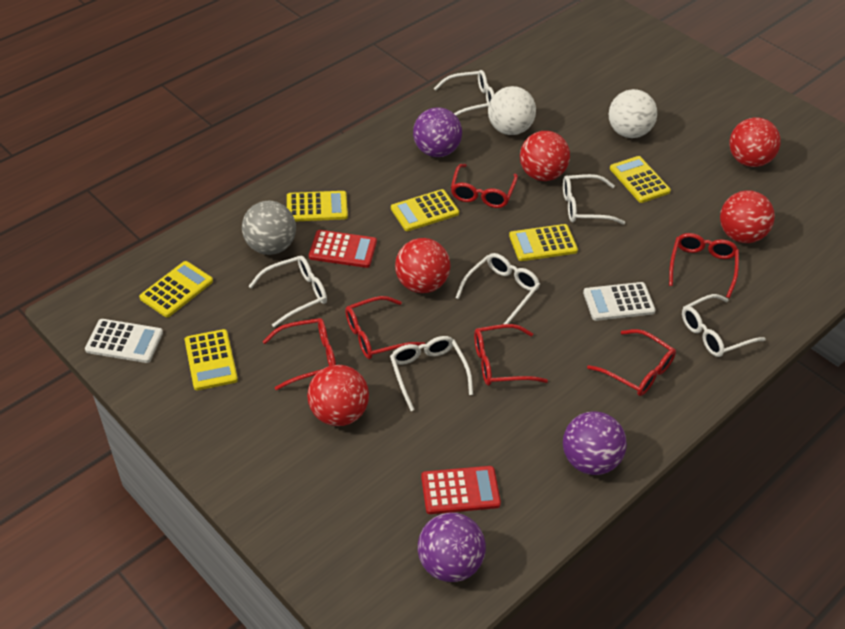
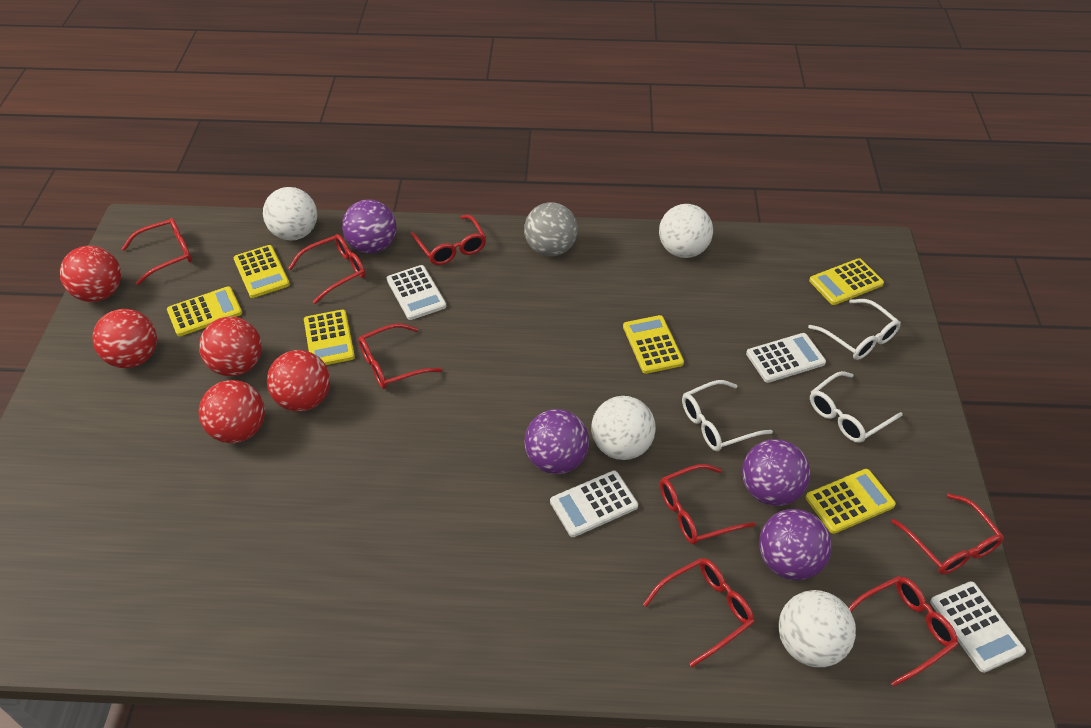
purple ball: [413,107,462,157] [418,513,486,582] [563,411,627,475] = 3 -> [342,199,396,254] [524,409,589,474] [742,439,810,506] [759,509,831,580] = 4
red calculator: [309,230,377,268] [421,466,501,514] = 2 -> none = 0
red glasses: [262,318,336,390] [345,296,425,359] [451,164,518,208] [474,324,548,386] [587,329,676,396] [669,233,739,298] = 6 -> [121,218,192,285] [288,234,365,304] [358,323,442,389] [411,215,486,265] [643,558,755,667] [660,464,755,544] [848,576,958,687] [891,493,1004,575] = 8
white ball: [488,86,536,135] [609,89,657,138] = 2 -> [263,187,317,240] [592,396,656,460] [659,204,713,258] [778,590,856,667] = 4
white calculator: [85,319,163,363] [583,282,656,321] = 2 -> [387,265,447,320] [550,471,638,537] [746,333,826,383] [930,581,1026,673] = 4
white glasses: [249,256,327,327] [390,336,473,411] [434,70,494,116] [456,253,540,324] [563,174,625,225] [682,294,766,357] = 6 -> [682,380,773,451] [808,299,901,360] [810,371,903,443] = 3

